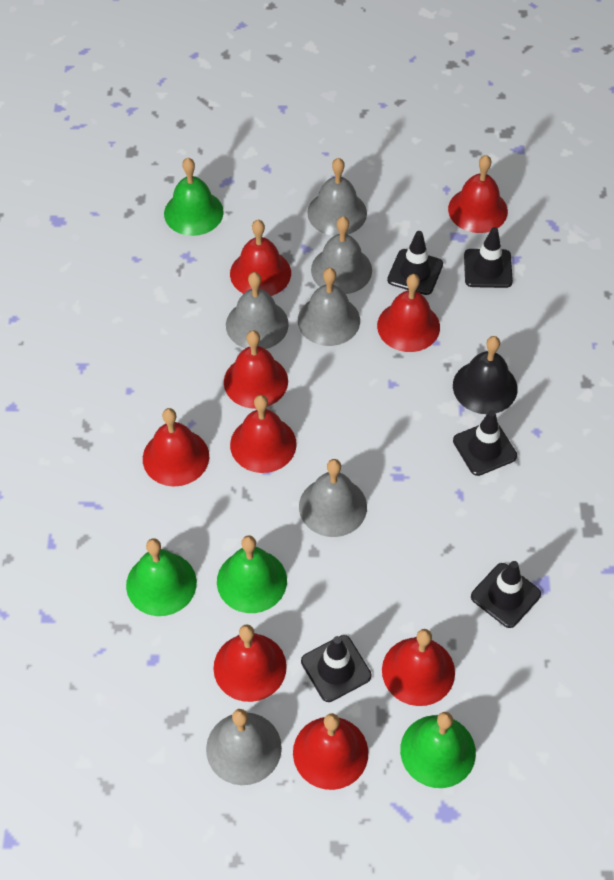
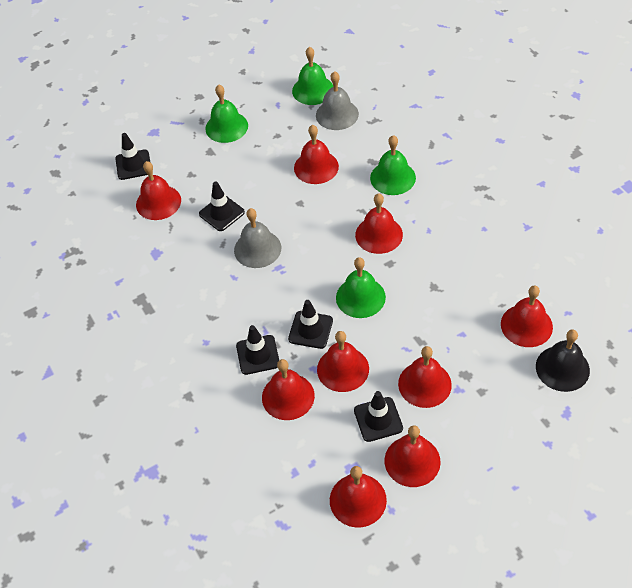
grey bell: [206,709,282,785] [226,272,289,349] [298,268,360,346] [299,459,367,537] [307,158,367,236] [311,216,372,294] = 6 -> [234,208,281,268] [316,71,359,130] = 2

